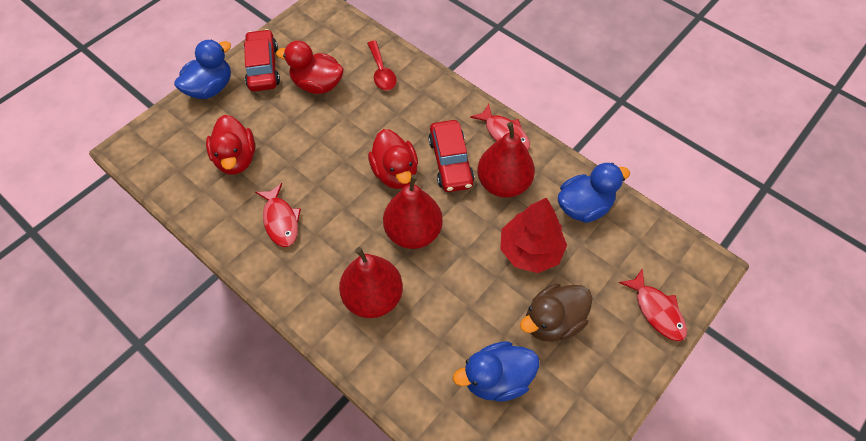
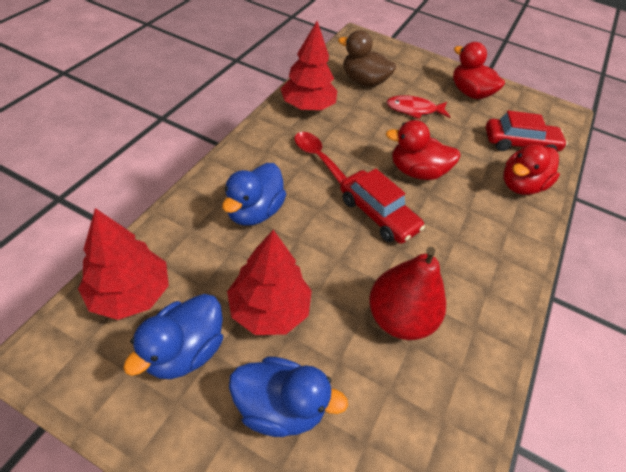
red fish: [255,183,301,247] [470,104,530,150] [619,268,687,341] = 3 -> [386,95,450,119] = 1
red pear: [339,247,403,318] [383,175,443,249] [477,122,535,198] = 3 -> [369,247,446,340] = 1
red tree: [500,198,567,273] = 1 -> [78,208,169,320] [227,230,312,335] [280,21,337,110] = 3

